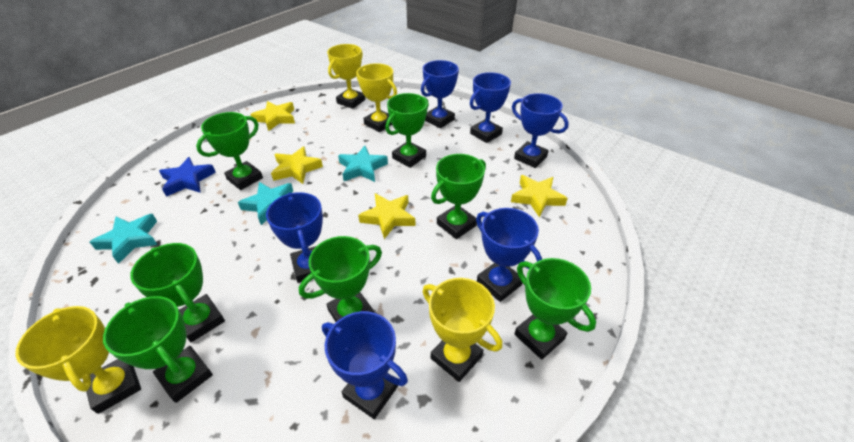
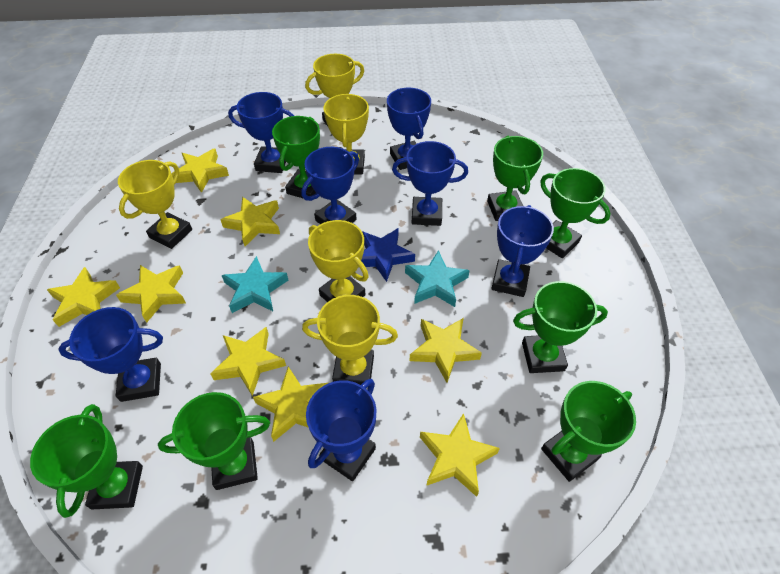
blue trophy: [266,192,323,283] [322,311,408,419] [421,60,459,128] [470,72,511,143] [476,208,542,302] [512,93,569,168] = 6 -> [58,307,163,402] [228,92,294,173] [301,147,359,224] [306,379,376,481] [387,88,431,170] [392,141,468,226] [491,205,554,297] = 7
turquoise star: [90,214,158,264] [238,182,293,225] [338,146,388,182] = 3 -> [222,256,288,313] [405,250,470,307] = 2
yellow star: [250,101,295,131] [271,146,323,184] [358,193,416,239] [511,175,568,218] = 4 -> [47,267,120,327] [116,265,186,322] [171,149,229,193] [210,327,286,396] [220,197,280,246] [253,366,328,442] [410,318,482,383] [420,413,500,497] = 8
yellow trophy: [15,306,141,414] [327,44,366,109] [356,63,397,132] [423,278,502,382] = 4 -> [118,160,192,249] [302,295,398,388] [305,54,364,126] [308,220,369,302] [323,94,369,175] = 5

